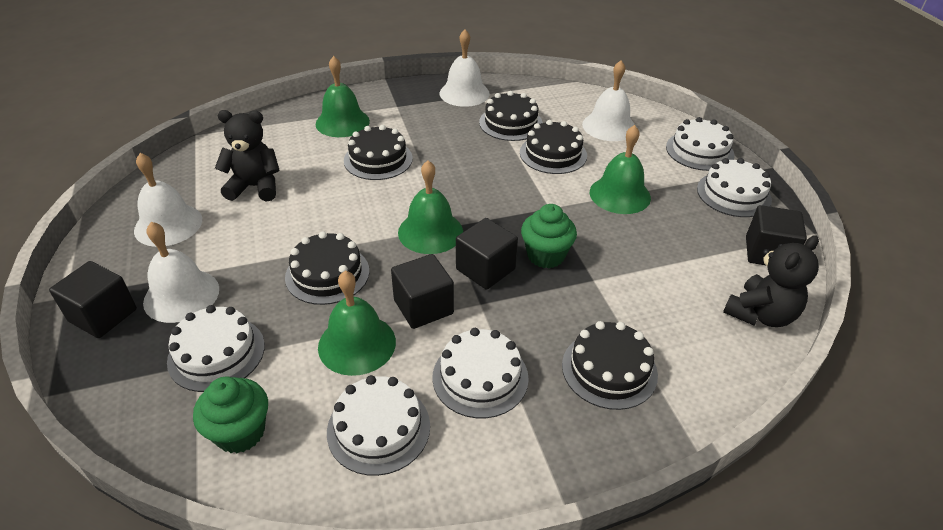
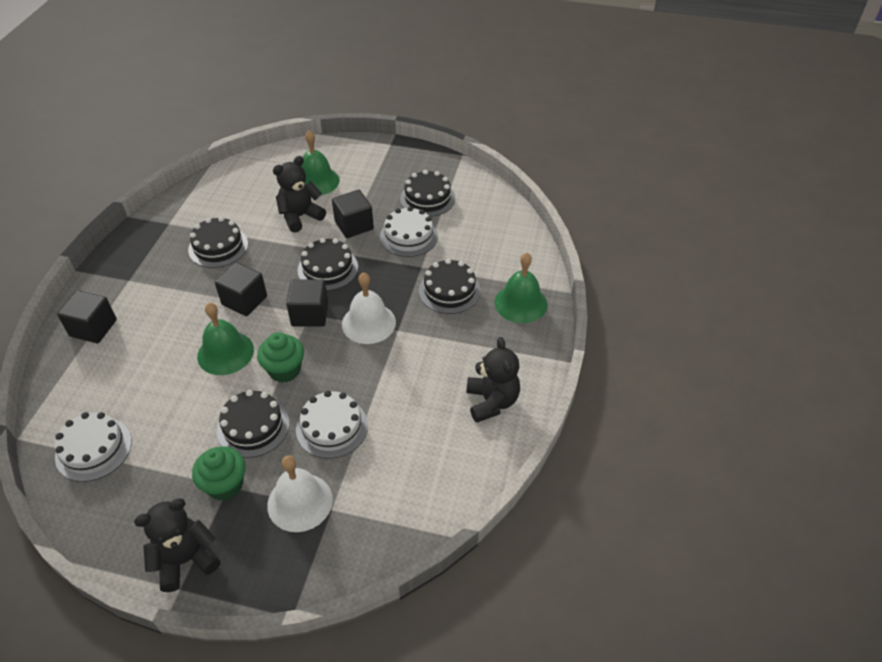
black teddy bear: [215,110,279,201] [723,235,819,327] = 2 -> [134,498,221,592] [273,156,326,233] [466,337,520,423] = 3
green bell: [316,56,370,137] [318,271,396,376] [398,160,463,254] [590,125,651,214] = 4 -> [197,303,254,375] [301,130,340,196] [495,252,547,323] = 3
white bell: [134,153,202,247] [143,222,219,323] [440,30,490,107] [582,61,635,141] = 4 -> [267,455,333,532] [342,272,396,344] = 2
white cake: [167,305,265,392] [327,375,430,476] [432,328,529,418] [666,117,735,171] [697,158,772,217] = 5 -> [55,412,132,482] [296,391,368,459] [380,206,438,257] = 3

